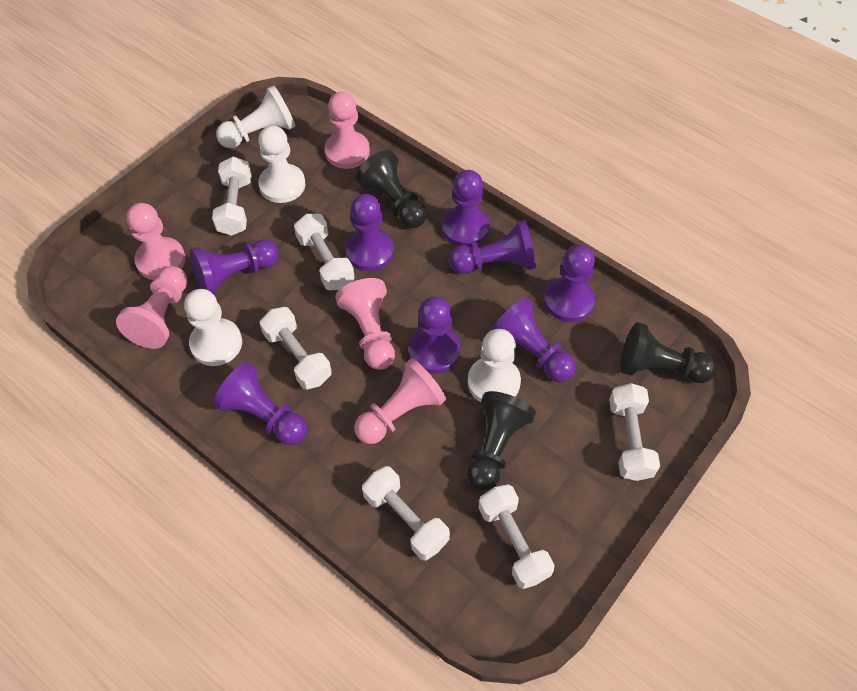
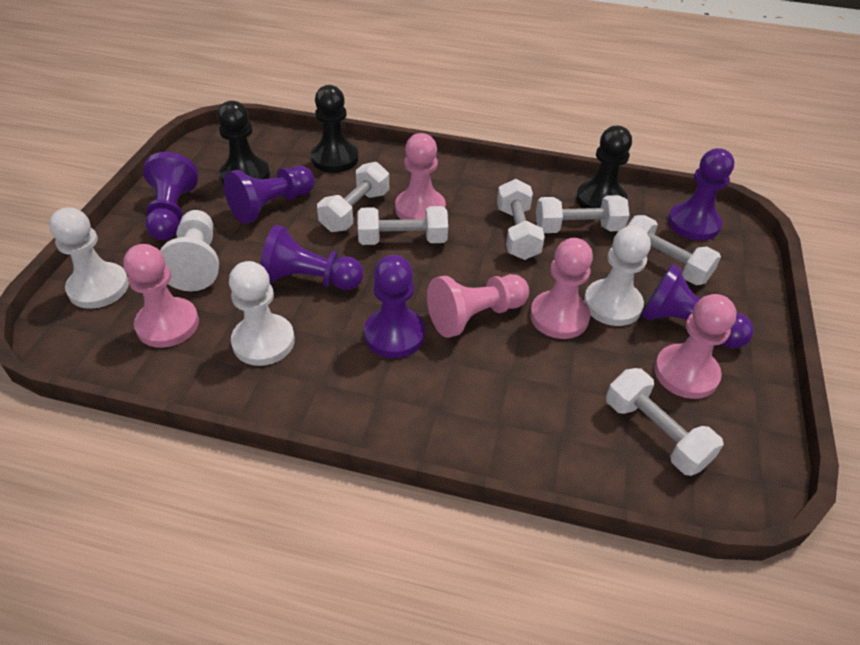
purple pawn: [190,239,279,295] [214,362,307,445] [345,194,394,271] [409,296,461,374] [442,170,490,247] [449,220,536,274] [491,297,576,382] [544,245,595,322] = 8 -> [143,152,198,240] [224,166,314,224] [260,225,364,290] [364,255,425,358] [641,264,754,349] [668,148,734,241] = 6

